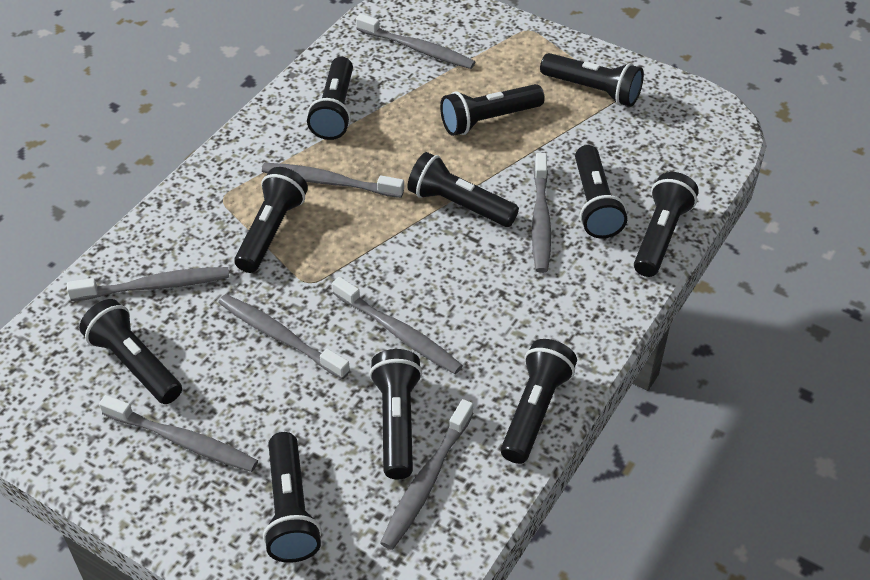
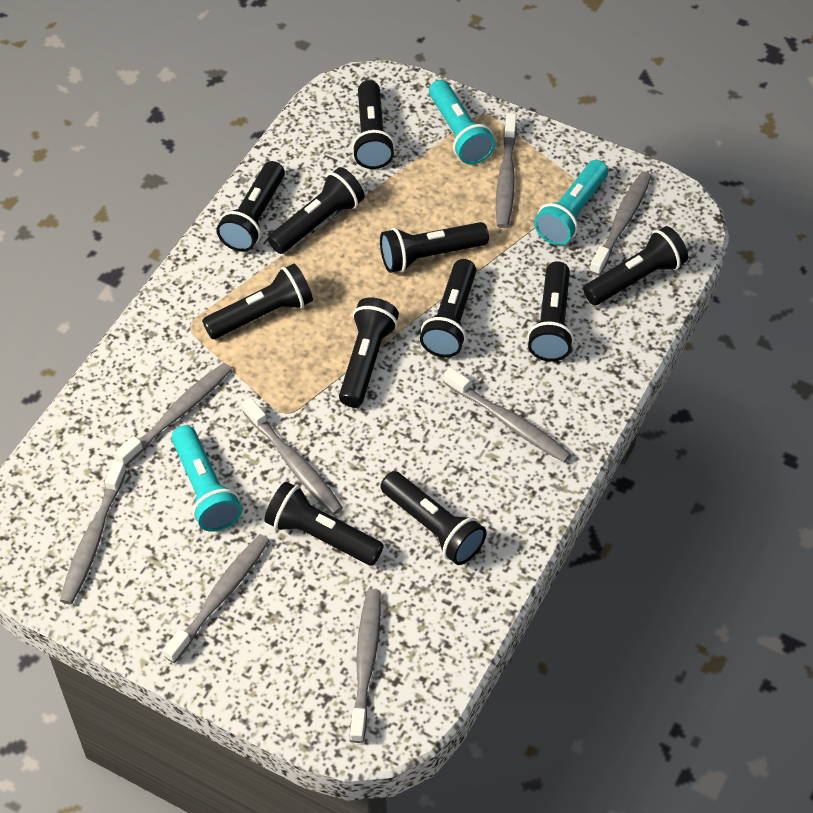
turquoise flashlight: none = 0 -> [171,425,242,532] [429,80,496,165] [534,160,608,245] = 3

